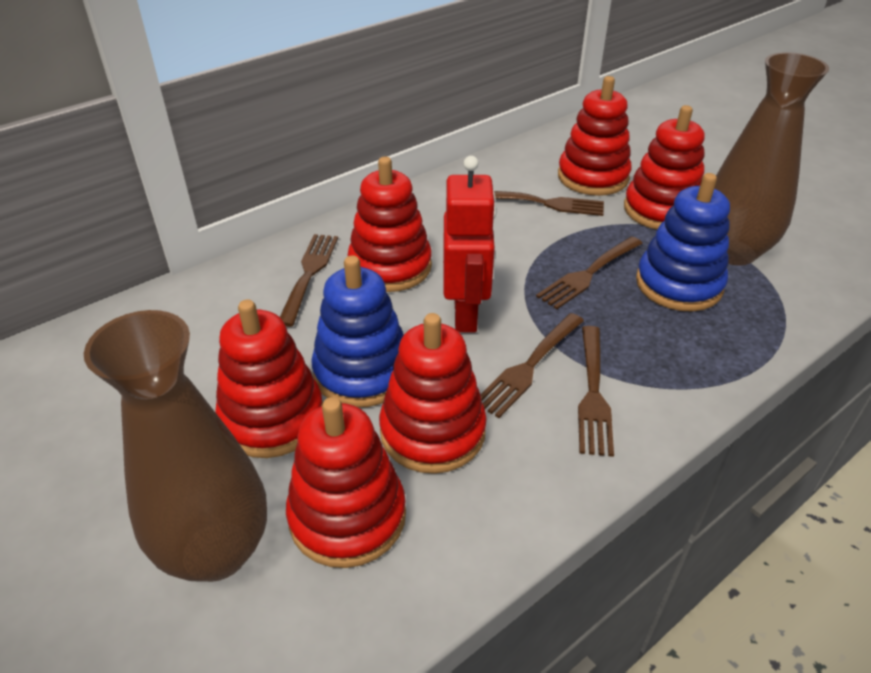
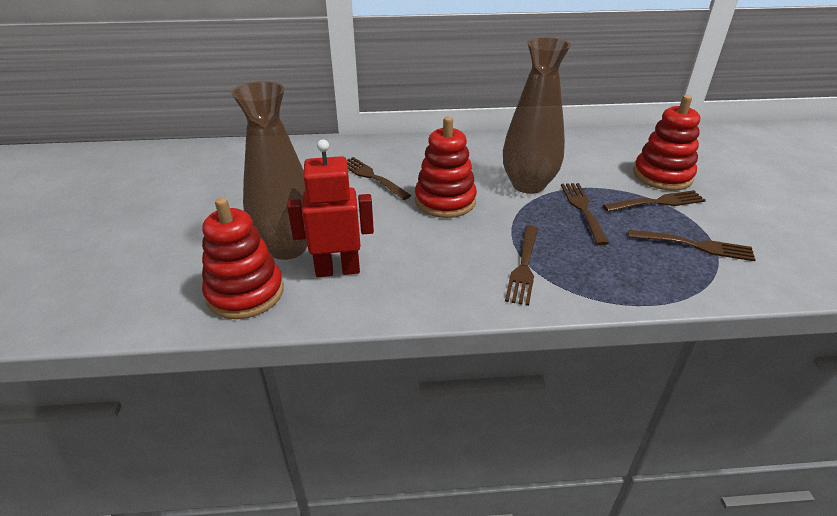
blue stacking toy: [311,255,404,407] [636,173,730,311] = 2 -> none = 0
red stacking toy: [215,300,323,458] [286,397,406,568] [347,157,432,292] [379,313,487,474] [558,76,632,196] [624,105,705,230] = 6 -> [202,198,284,319] [415,117,477,218] [633,95,700,190] = 3

